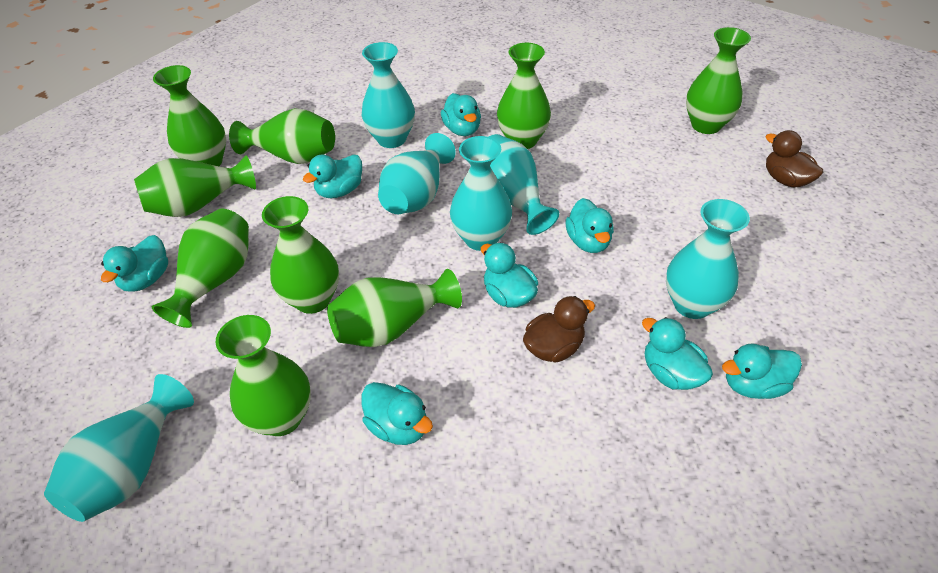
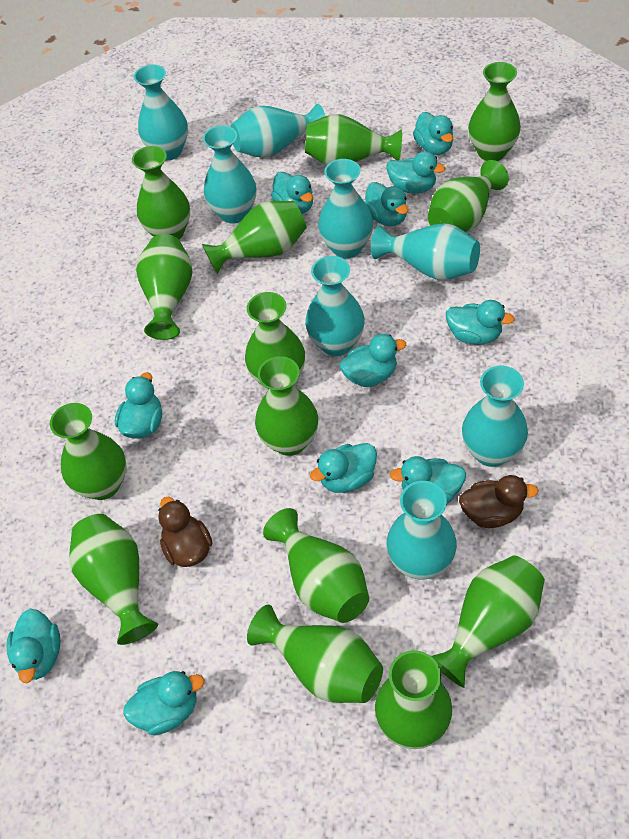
green vase: [134,155,256,217] [152,208,249,328] [153,65,226,166] [215,315,311,436] [229,108,335,164] [262,196,339,314] [327,269,462,347] [497,43,551,149] [686,27,751,134] = 9 -> [50,403,126,500] [69,514,158,645] [132,146,190,239] [136,234,192,340] [202,201,307,274] [245,292,305,389] [247,605,383,703] [255,356,318,456] [263,508,369,623] [305,114,402,165] [375,650,452,749] [428,160,509,232] [431,555,545,688] [468,62,521,161] = 14
turquoise duck: [101,235,168,292] [303,155,362,198] [362,382,433,445] [441,93,481,136] [481,243,538,308] [565,198,614,253] [642,317,713,390] [722,343,802,399] = 8 -> [7,609,60,683] [115,372,162,439] [123,671,204,735] [271,172,313,214] [310,443,377,493] [340,334,406,387] [365,182,409,226] [386,151,446,194] [390,456,466,503] [413,112,453,155] [446,300,515,345] = 11
turquoise vase: [44,374,194,522] [362,42,415,148] [378,133,456,214] [450,136,512,251] [489,134,559,235] [666,199,750,319] = 6 -> [134,65,188,161] [203,125,256,224] [230,104,325,158] [305,256,364,356] [318,159,373,259] [371,223,480,280] [387,481,457,580] [462,366,528,467] = 8

